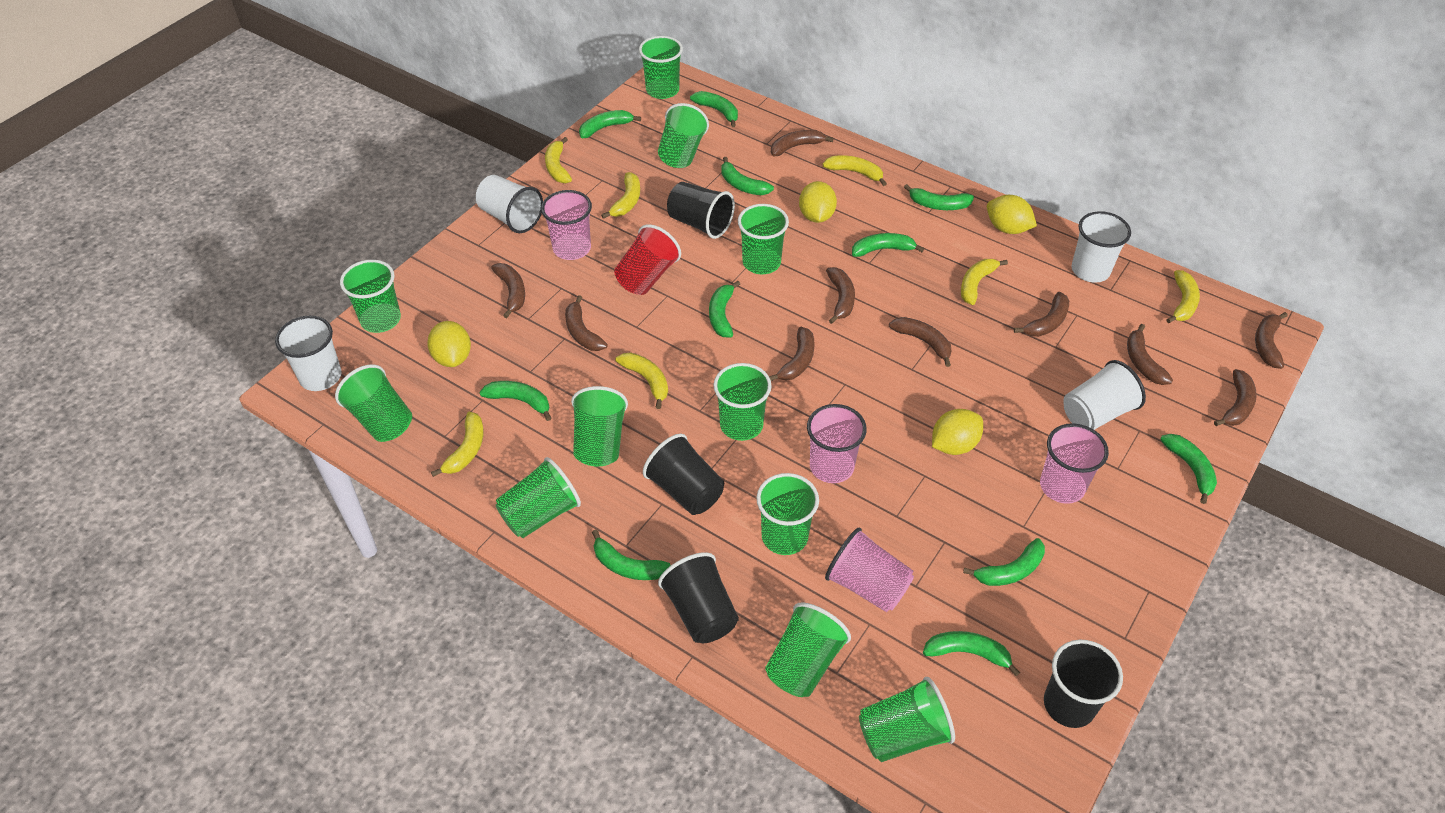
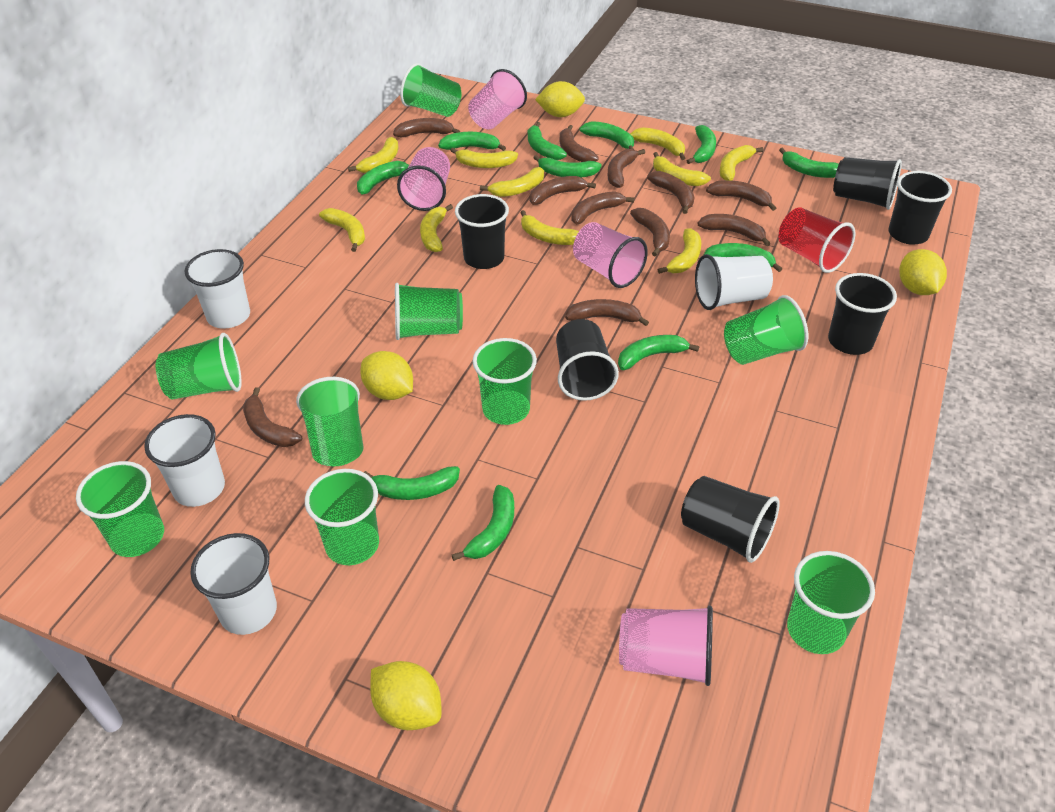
black cup: [643,434,724,515] [658,552,739,643] [667,182,735,239] [1044,640,1123,728] = 4 -> [455,194,509,269] [556,319,619,401] [681,476,780,563] [828,273,897,355] [833,157,902,210] [888,171,952,245] = 6
brown banana: [491,263,525,318] [565,295,608,351] [769,327,815,381] [771,130,834,156] [826,267,855,324] [889,317,951,367] [1014,292,1069,337] [1127,324,1173,385] [1214,369,1257,426] [1255,312,1288,369] = 10 -> [243,387,302,447] [393,118,460,137] [530,176,596,205] [560,125,599,162] [565,299,649,326] [572,191,634,224] [607,149,645,188] [630,208,670,256] [647,171,694,214] [697,214,771,246] [706,180,776,211] = 11
green cup: [335,364,412,442] [340,260,401,333] [496,457,581,538] [571,386,628,466] [639,36,683,99] [658,103,709,168] [714,363,772,441] [738,204,789,274] [756,473,819,555] [765,602,851,697] [859,677,955,762] = 11 -> [76,461,164,557] [156,333,242,399] [296,377,364,466] [305,469,379,565] [395,283,463,340] [400,63,462,117] [473,338,537,425] [724,295,808,365] [787,551,875,654] = 9
yellow banana: [431,412,484,477] [545,137,572,183] [601,172,640,219] [615,353,668,409] [822,155,887,186] [961,259,1008,305] [1166,270,1200,323] = 7 -> [319,208,365,252] [348,137,399,173] [420,204,453,252] [450,148,518,168] [480,167,544,197] [520,210,579,245] [630,128,685,160] [653,152,711,186] [658,228,701,274] [720,145,764,180] = 10

